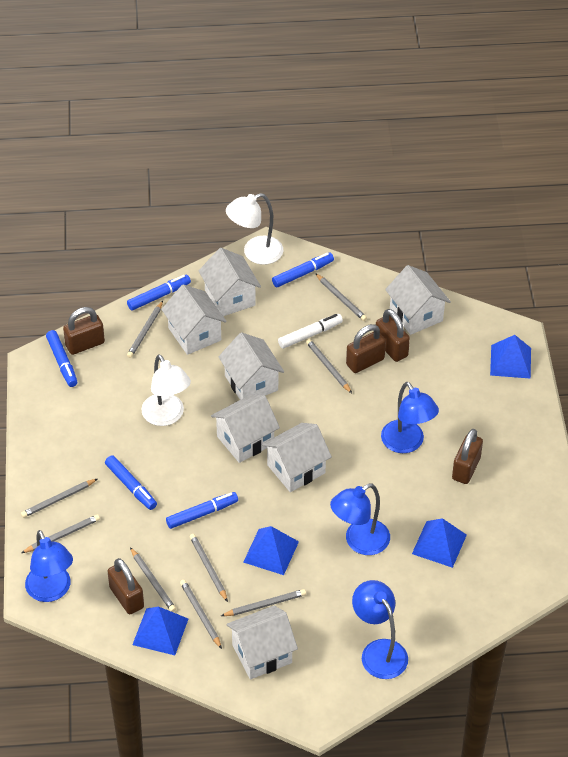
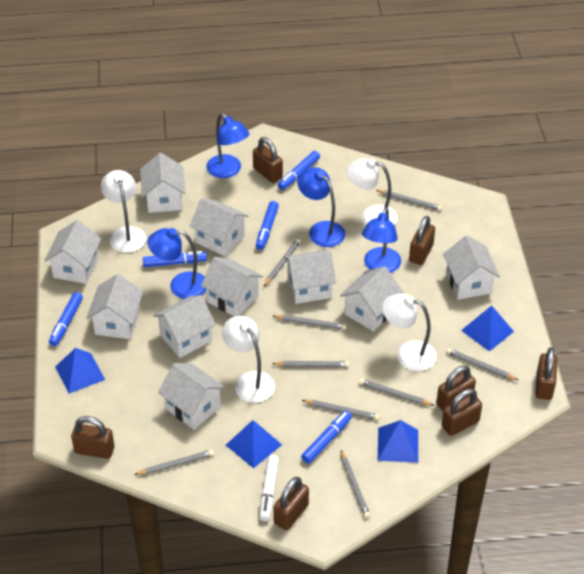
brown padlock: [63,307,105,355] [107,558,144,614] [346,324,386,373] [376,309,410,362] [452,429,483,484] = 5 -> [71,416,114,459] [253,137,283,183] [273,477,309,530] [409,216,435,265] [436,365,476,411] [442,389,482,436] [535,347,557,400] = 7
white house: [161,285,227,355] [199,248,261,316] [211,394,280,463] [218,332,284,400] [227,606,298,679] [262,423,332,492] [385,265,451,335] = 7 -> [44,220,101,284] [86,274,143,339] [140,153,185,213] [153,295,216,358] [158,363,225,430] [190,198,249,256] [201,257,263,317] [284,250,336,304] [340,266,403,332] [443,235,500,300] = 10
white lamp: [141,354,191,426] [226,193,283,265] = 2 -> [101,170,146,253] [222,316,275,403] [346,158,398,225] [382,294,437,371] = 4

